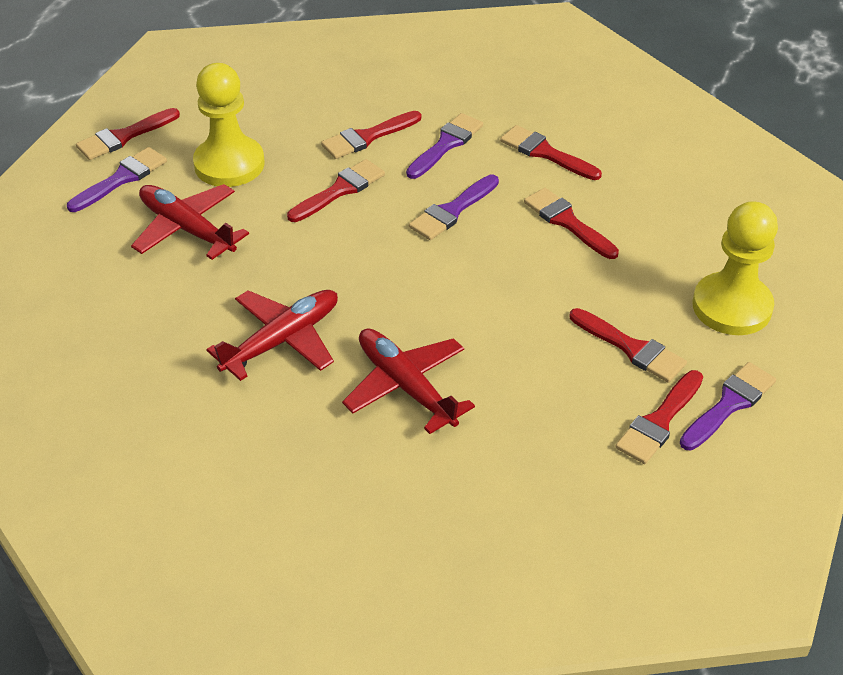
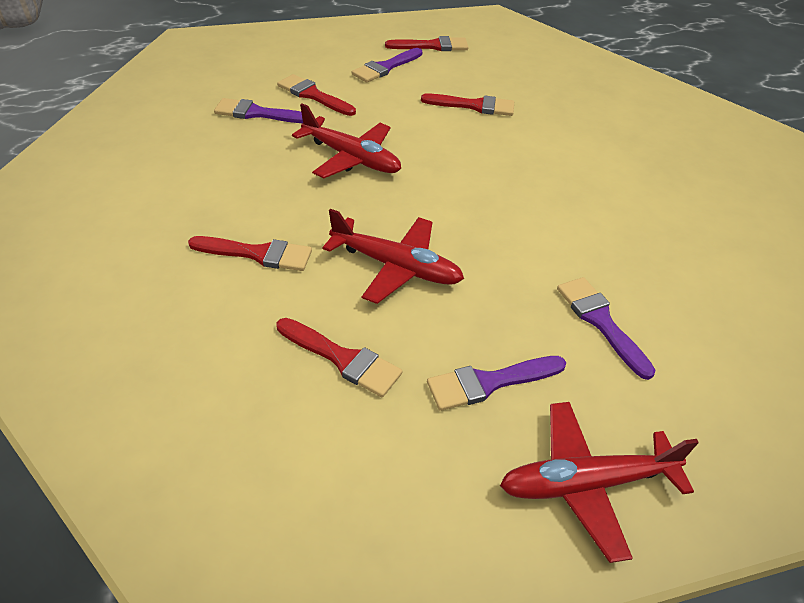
red brush: [76,108,180,160] [287,159,385,222] [321,111,421,159] [500,125,602,180] [524,188,619,259] [569,308,687,383] [615,370,703,464] = 7 -> [188,236,312,271] [277,74,356,116] [277,318,402,397] [385,36,469,51] [421,94,514,116] = 5
yellow pawn: [193,63,265,187] [692,201,778,335] = 2 -> none = 0

